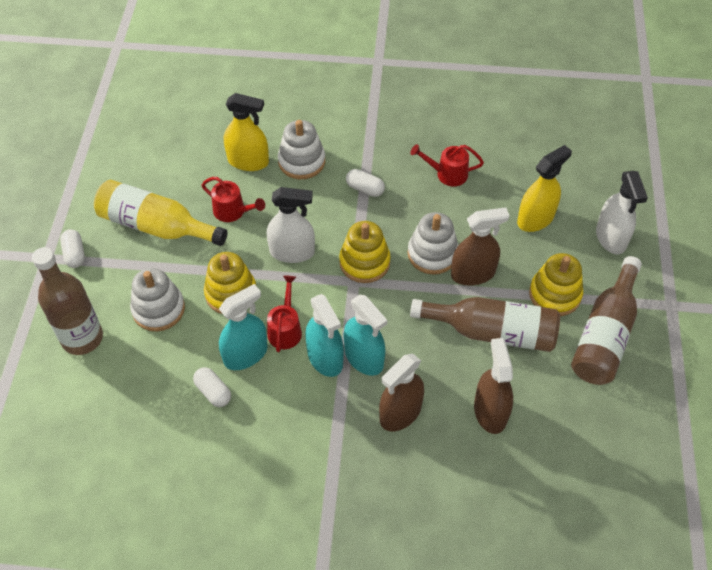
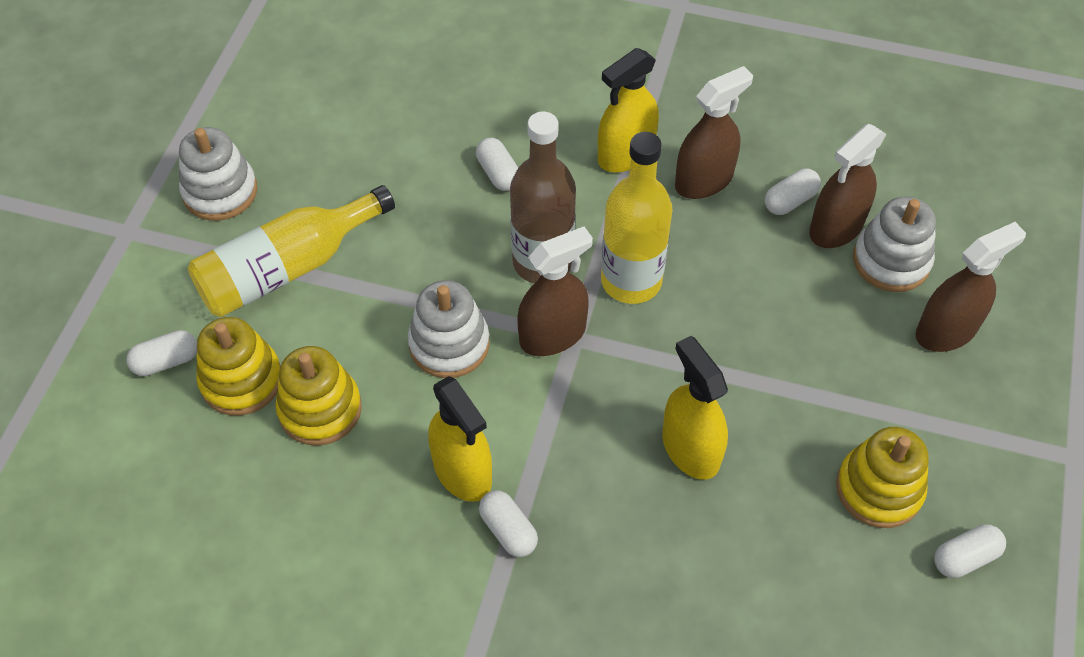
brown bottle: [32,247,103,355] [410,297,560,352] [571,256,642,385] = 3 -> [510,112,576,283] = 1
brown spray bottle: [379,353,424,431] [451,207,510,285] [474,338,513,434] = 3 -> [517,227,593,356] [675,66,753,199] [809,124,886,248] [916,222,1026,352] = 4
red watering can: [202,177,265,222] [267,276,302,352] [410,144,484,187] = 3 -> none = 0
turquoise spray bottle: [219,284,268,370] [305,294,344,377] [343,295,387,376] = 3 -> none = 0
white capsule: [60,229,85,268] [193,367,231,407] [346,169,385,197] = 3 -> [126,330,197,376] [476,138,518,191] [479,490,538,557] [765,169,821,215] [934,524,1006,578] = 5
white spray bottle: [267,187,315,263] [596,171,648,254] = 2 -> none = 0
yellow bottle: [94,180,227,246] = 1 -> [188,185,395,317] [601,132,673,304] = 2
yellow spray bottle: [224,93,269,171] [517,145,572,232] = 2 -> [428,376,492,502] [598,48,659,173] [662,336,728,480] = 3

